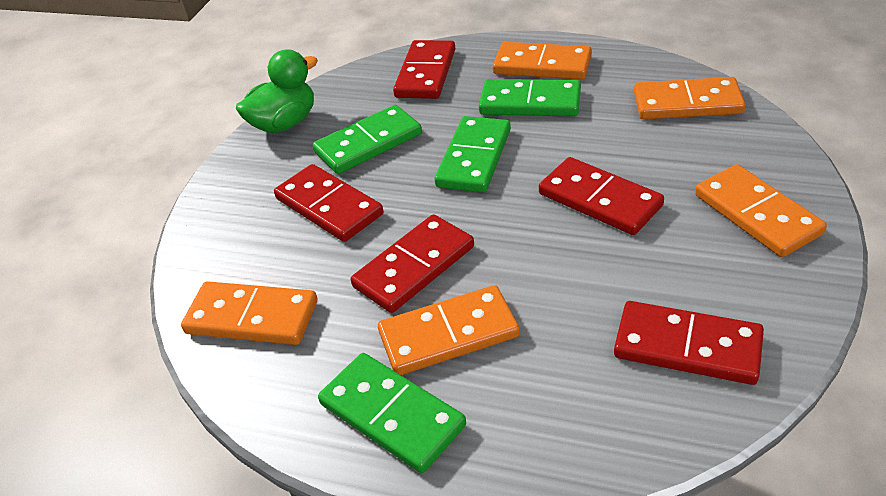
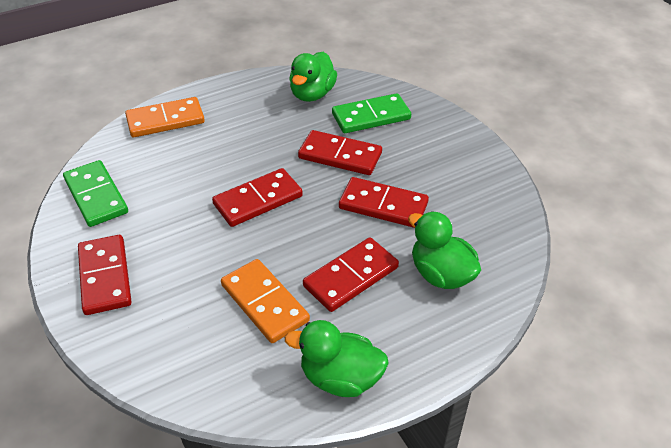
green domino: [313,105,422,174] [318,353,466,473] [435,116,511,193] [479,79,581,116] = 4 -> [63,160,128,227] [332,93,411,133] = 2
green duck: [236,49,318,133] = 1 -> [285,320,389,397] [289,52,337,102] [408,211,481,289] = 3
orange domino: [181,281,317,345] [378,285,520,375] [493,42,592,80] [634,77,746,119] [695,164,827,257] = 5 -> [125,97,205,137] [221,259,310,343] = 2

